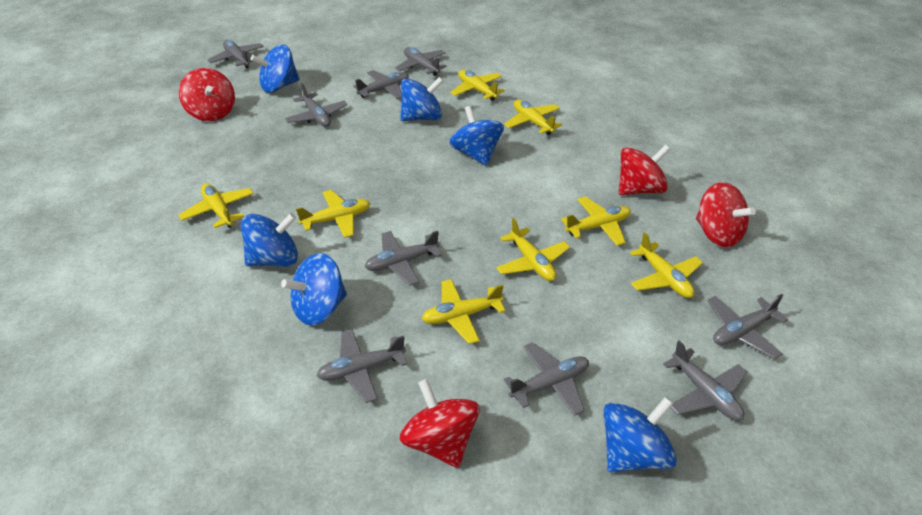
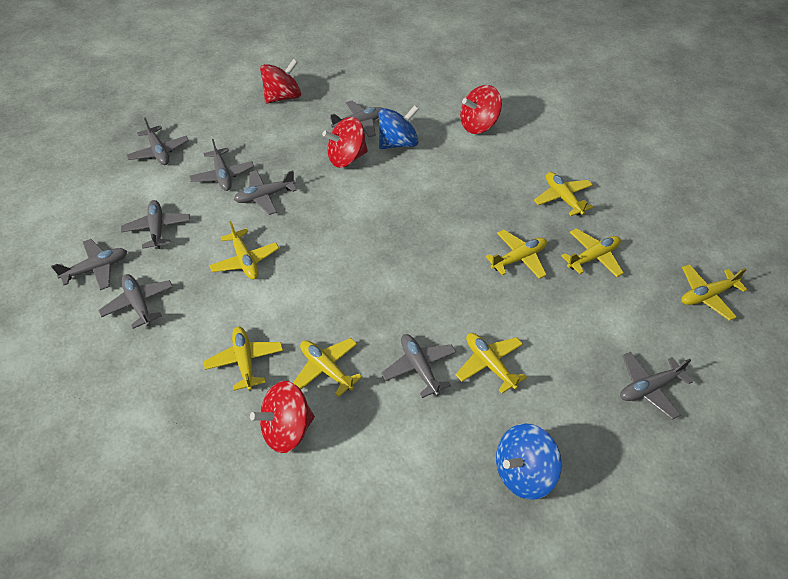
blue spinning top: [241,213,298,267] [251,44,300,93] [281,253,347,325] [400,77,444,121] [449,106,504,166] [603,397,677,472] = 6 -> [379,105,419,149] [496,423,562,500] = 2

